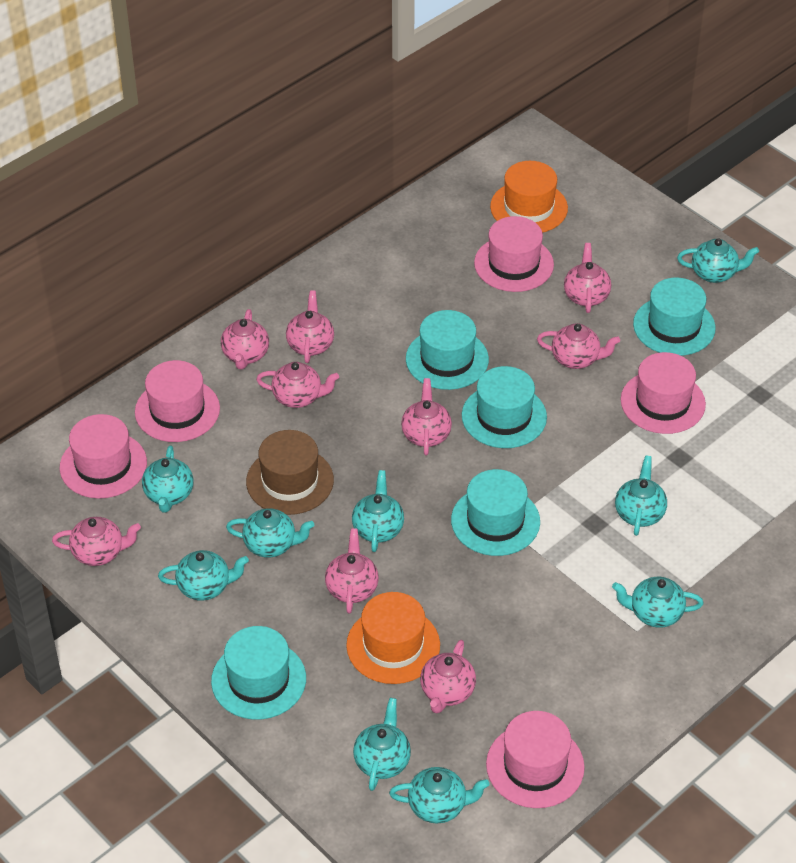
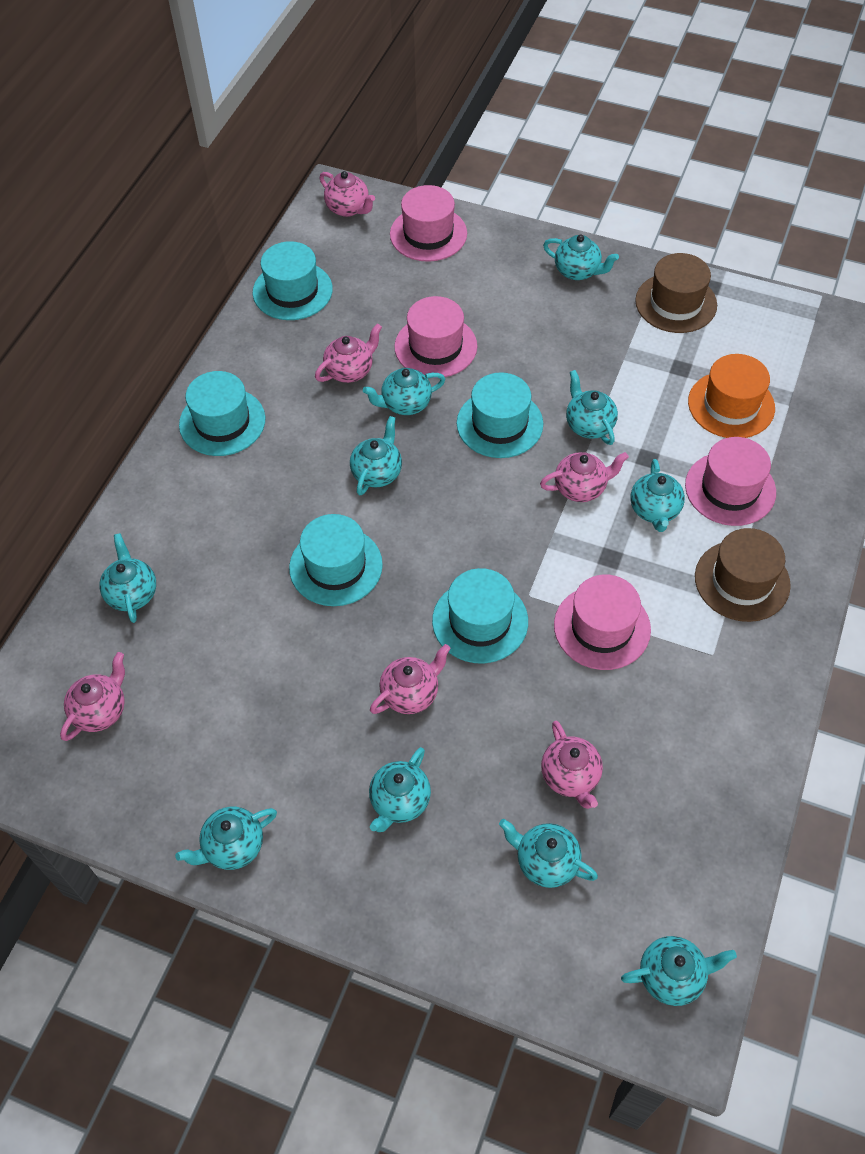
brown hat: [246,430,334,515] = 1 -> [635,253,717,333] [695,528,791,622] = 2
orange hat: [346,592,440,684] [490,161,568,233] = 2 -> [688,354,775,438] = 1
pink hat: [60,414,147,499] [135,360,220,442] [474,216,554,292] [486,711,585,808] [621,352,706,434] = 5 -> [390,185,467,262] [394,296,477,377] [554,575,651,670] [685,437,776,526] = 4
pink teapot: [52,517,141,566] [221,309,269,369] [256,362,339,408] [286,290,334,363] [325,528,379,614] [401,378,452,455] [420,640,476,713] [537,323,620,369] [564,243,611,313] = 9 -> [60,652,125,741] [315,323,382,383] [319,171,375,217] [370,644,451,714] [540,452,629,502] [541,721,603,809] = 6
turquoise teapot: [142,446,194,513] [158,550,249,601] [226,508,314,558] [352,470,404,552] [353,698,411,791] [389,767,489,823] [612,577,704,628] [615,455,667,536] [677,239,759,283] = 9 -> [99,533,156,623] [175,807,277,870] [350,416,402,495] [363,368,445,415] [369,747,431,832] [499,819,598,888] [543,235,619,280] [566,370,618,445] [621,936,737,1006] [630,459,685,532] = 10

